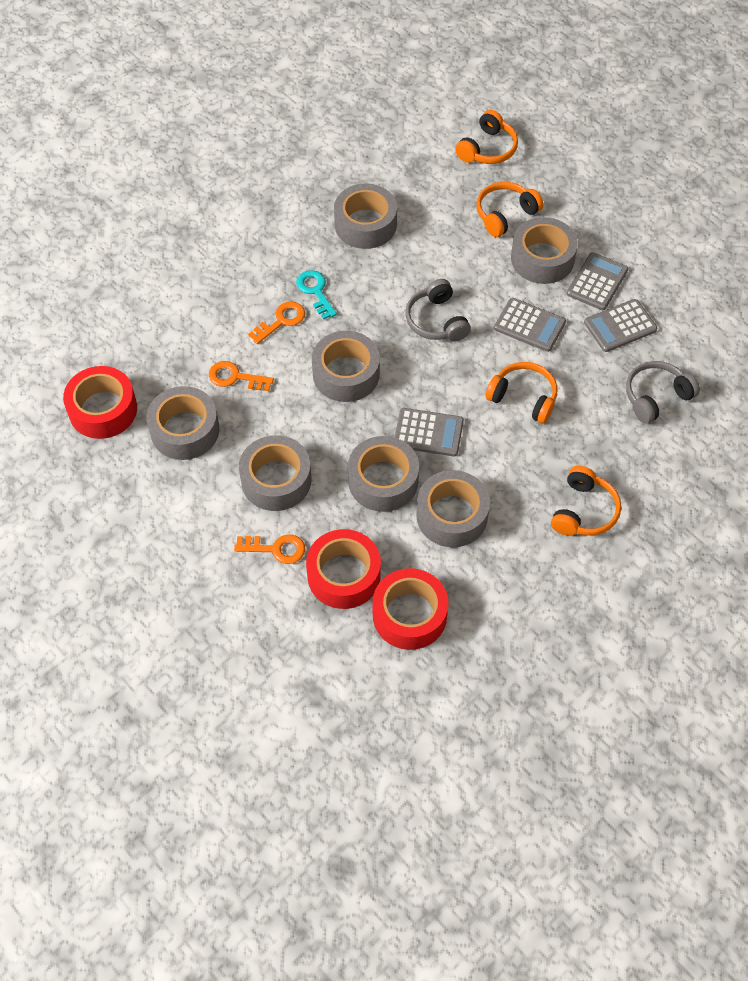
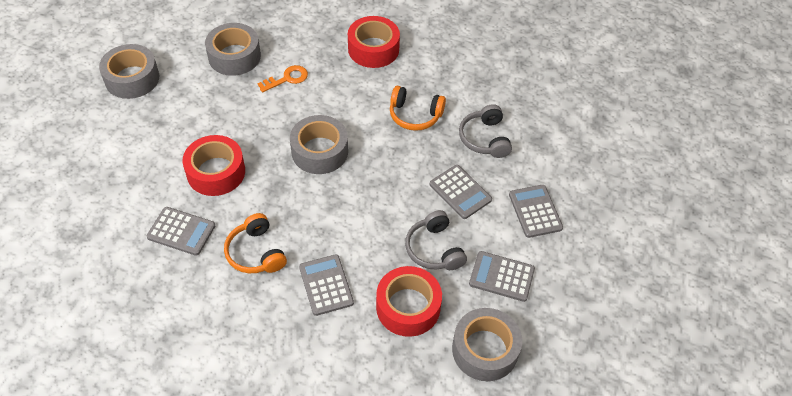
grey calculator: [394,408,464,457] [494,298,566,352] [567,252,628,310] [584,299,657,352] = 4 -> [147,207,215,256] [299,254,354,316] [429,165,492,219] [469,251,535,302] [509,185,563,238] = 5
grey tape: [146,386,219,460] [239,435,311,511] [312,331,380,402] [334,184,397,249] [348,436,419,512] [416,470,490,547] [511,217,578,284] = 7 -> [99,44,159,99] [205,23,261,76] [290,115,348,174] [452,308,522,381] = 4
orange headphones: [455,110,518,164] [476,182,543,237] [485,362,557,424] [551,466,621,536] = 4 -> [224,213,287,273] [390,86,446,131] = 2
orange key: [209,361,274,391] [234,534,305,564] [248,301,305,344] = 3 -> [257,65,308,93] = 1
turquoise key: [296,270,337,320] = 1 -> none = 0

